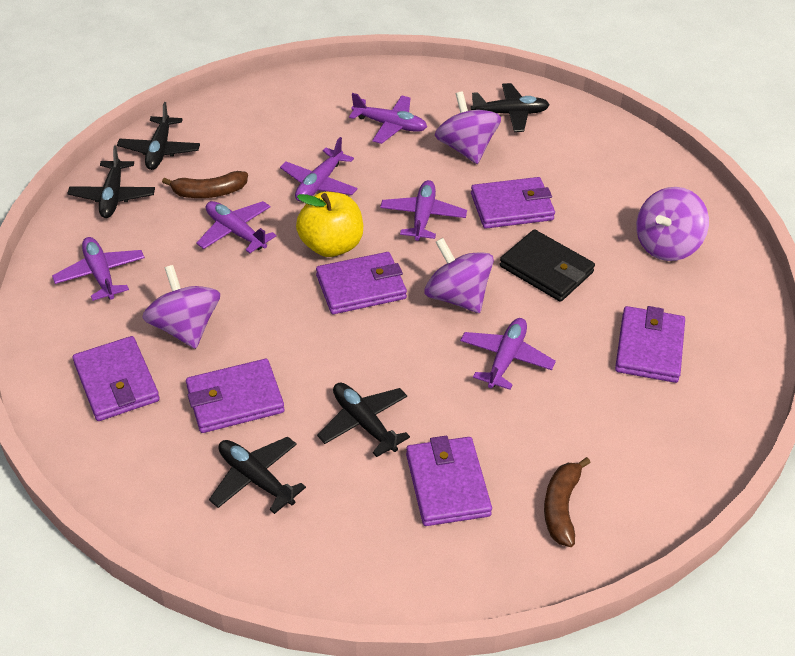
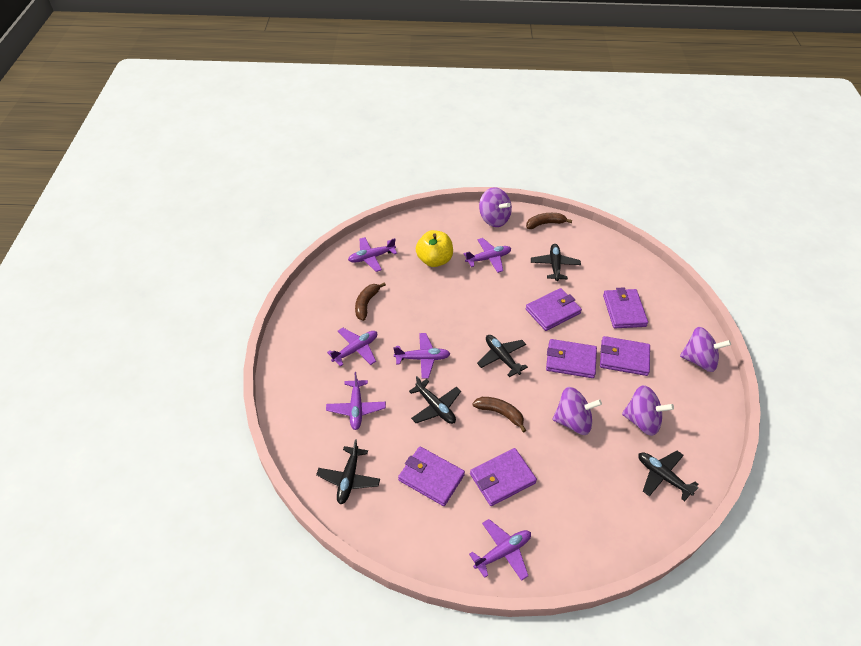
black wallet: [500,229,595,302] = 1 -> none = 0
brown banana: [162,171,248,198] [544,457,591,547] = 2 -> [355,282,386,321] [472,397,526,433] [526,213,572,229] = 3

